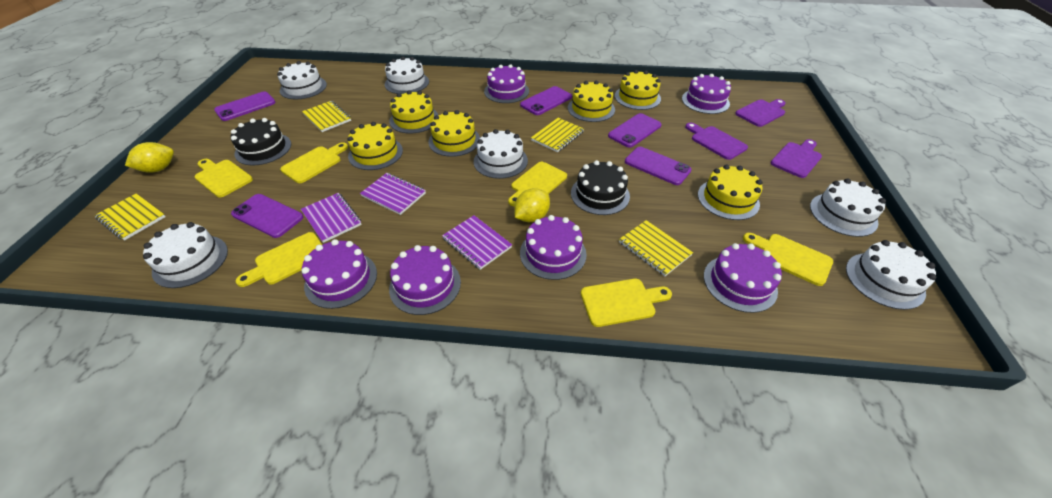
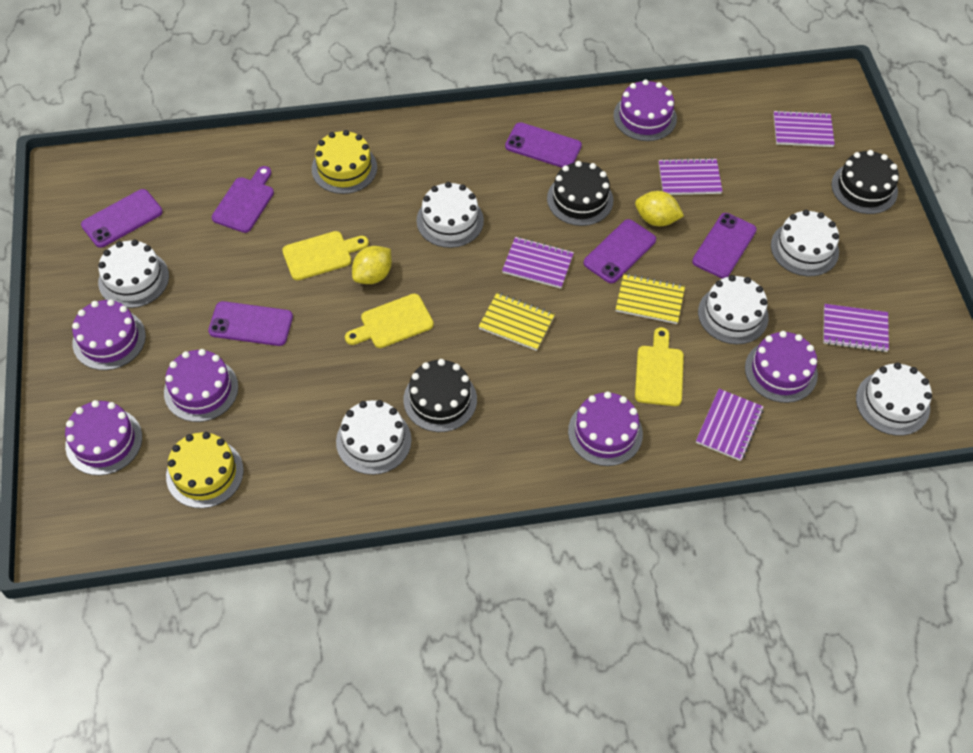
black cake: [231,118,291,165] [571,160,630,215] = 2 -> [404,359,477,432] [547,161,613,226] [831,150,899,214] = 3
purple cutting board: [685,123,748,160] [735,99,786,127] [771,139,822,178] = 3 -> [212,166,274,233] = 1
purple notebook: [301,193,362,243] [360,173,426,215] [442,215,512,270] = 3 -> [502,237,574,289] [659,158,723,195] [696,389,764,461] [773,110,835,147] [823,304,889,352] = 5
yellow cake: [348,122,403,170] [389,90,438,133] [428,110,480,157] [568,81,615,122] [615,70,661,110] [698,165,763,220] = 6 -> [166,432,244,508] [312,130,377,194] = 2
yellow cutting board: [195,159,253,197] [235,232,322,287] [280,142,348,183] [508,162,567,206] [581,279,672,327] [743,233,833,286] = 6 -> [282,231,369,280] [345,294,434,348] [635,327,684,406] = 3
yellow notebook: [95,193,166,240] [302,101,351,132] [531,118,584,152] [619,220,693,276] = 4 -> [478,292,555,351] [616,273,685,324] = 2

